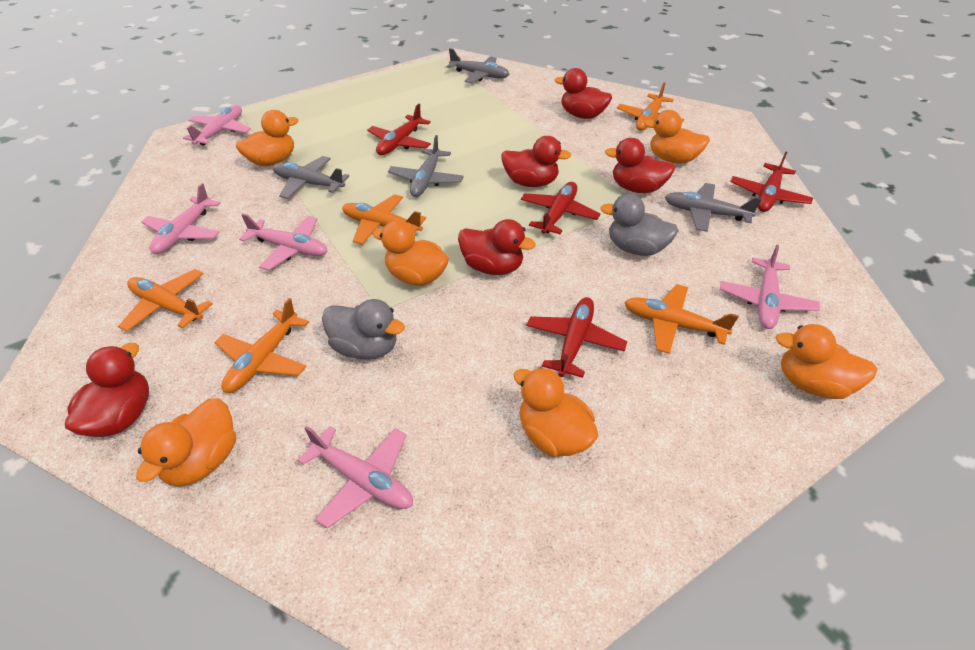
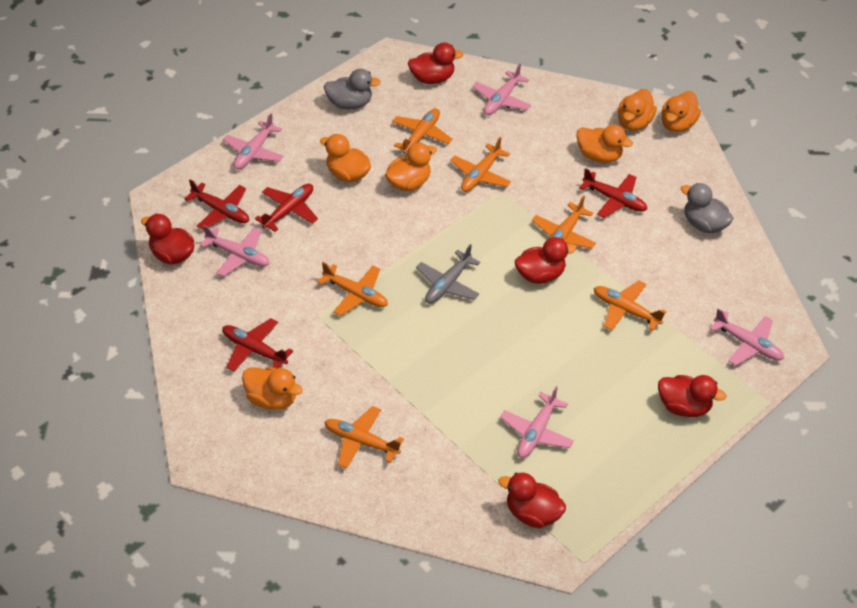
grey plane: [273,156,349,199] [388,135,464,197] [447,48,509,83] [665,183,762,232] = 4 -> [416,244,480,304] = 1
orange plane: [118,269,213,332] [214,298,309,393] [342,194,426,245] [617,82,684,131] [624,284,739,354] = 5 -> [317,262,388,316] [325,406,404,469] [392,108,452,154] [450,137,511,192] [532,196,596,249] [594,280,667,331] = 6

